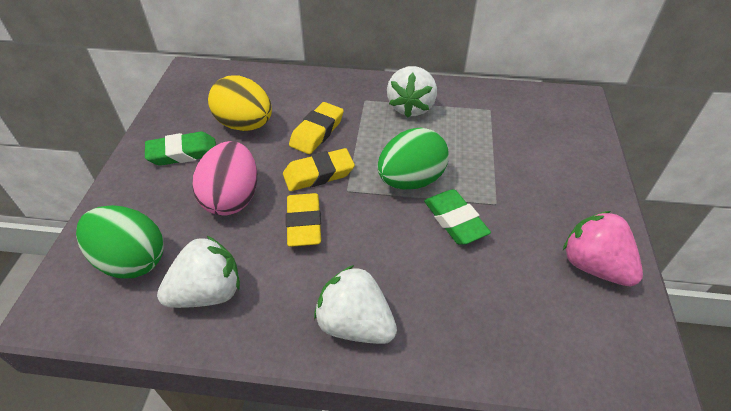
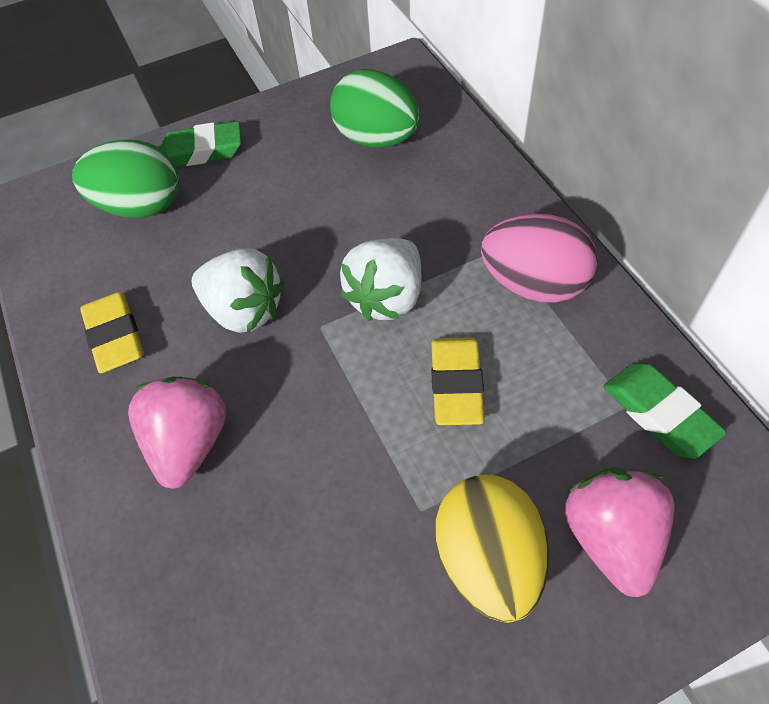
pink strawberry: [563,211,643,286] = 1 -> [128,377,226,489] [564,468,674,597] = 2
white strawberry: [157,235,240,308] [314,265,397,344] [387,66,437,118] = 3 -> [192,249,284,333] [340,238,421,321] = 2
yellow eraser: [283,148,355,191] [286,193,321,247] [289,102,344,154] = 3 -> [80,292,144,373] [431,337,485,425] = 2

